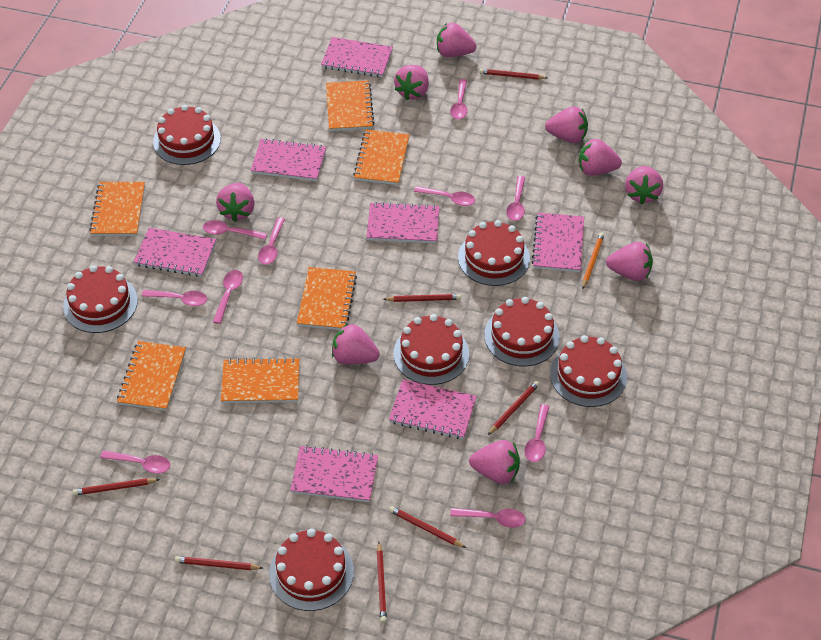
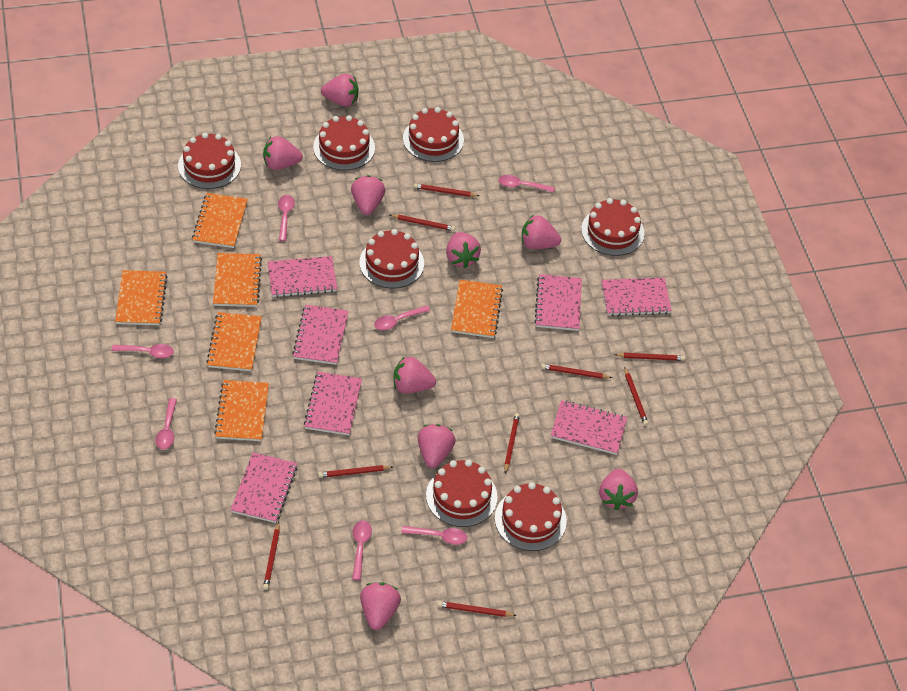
orange pencil: [582,232,604,289] = 1 -> none = 0
pink spoon: [100,450,170,474] [142,290,207,306] [203,220,267,240] [213,270,243,324] [258,217,285,265] [414,186,475,206] [450,79,468,119] [450,508,526,528] [506,176,525,221] [524,404,549,462] = 10 -> [112,344,174,358] [155,398,177,449] [278,195,295,241] [352,520,372,580] [374,305,430,330] [401,526,467,545] [499,175,555,193] = 7
red pencil: [73,478,160,496] [175,556,263,570] [377,542,387,623] [383,294,461,302] [389,506,466,548] [479,69,548,79] [488,381,540,435] = 7 -> [263,522,280,590] [318,465,393,478] [390,215,455,231] [414,183,479,197] [438,601,517,617] [504,413,520,474] [541,364,612,379] [614,353,685,361] [624,367,649,426] = 9

